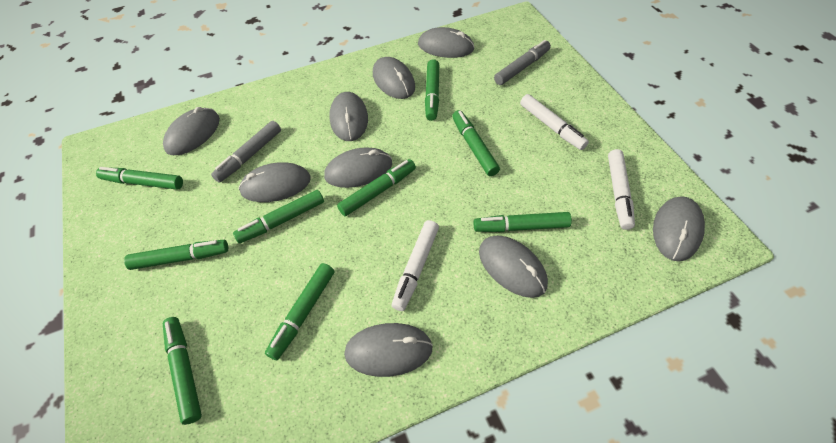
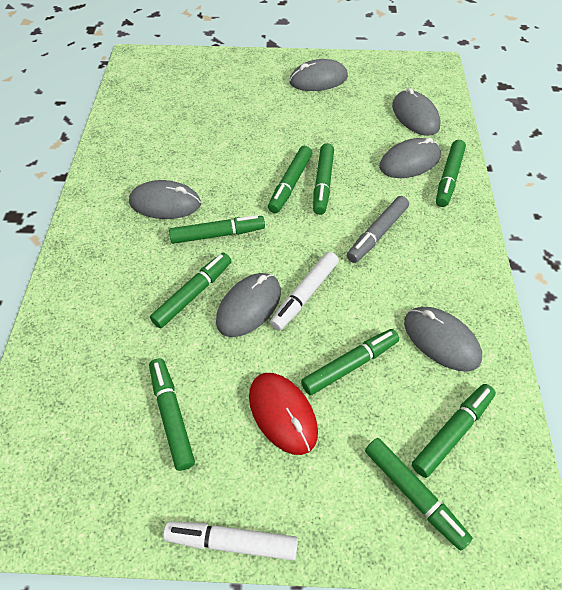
grey marker: [211,121,281,183] [494,40,551,85] = 2 -> [347,196,409,263] = 1
grey mouse: [163,107,220,155] [239,163,311,202] [324,147,392,188] [329,92,368,141] [344,323,433,377] [373,57,415,99] [418,27,474,58] [479,236,548,298] [653,196,705,262] = 9 -> [129,180,201,219] [216,273,281,337] [289,59,348,91] [379,138,441,178] [392,88,441,136] [404,307,482,372] = 6
red mouse: none = 0 -> [249,373,318,455] = 1
white marker: [391,220,439,311] [520,94,589,150] [608,149,635,230] = 3 -> [163,521,298,560] [270,252,339,331] = 2

